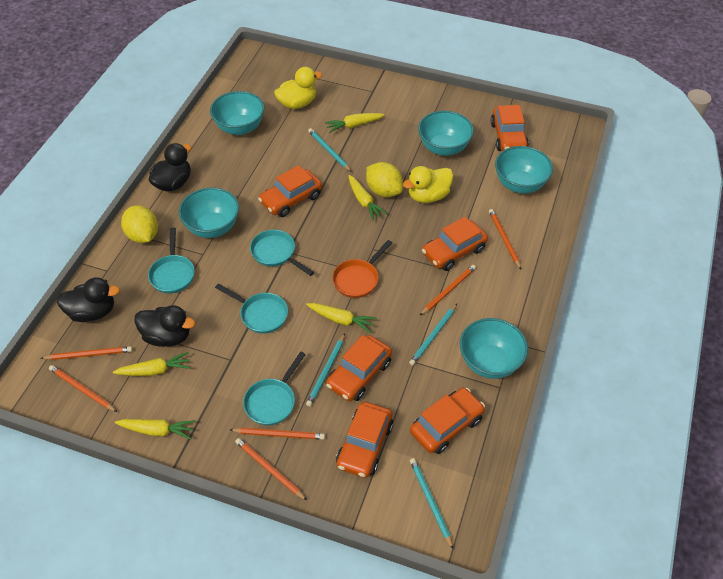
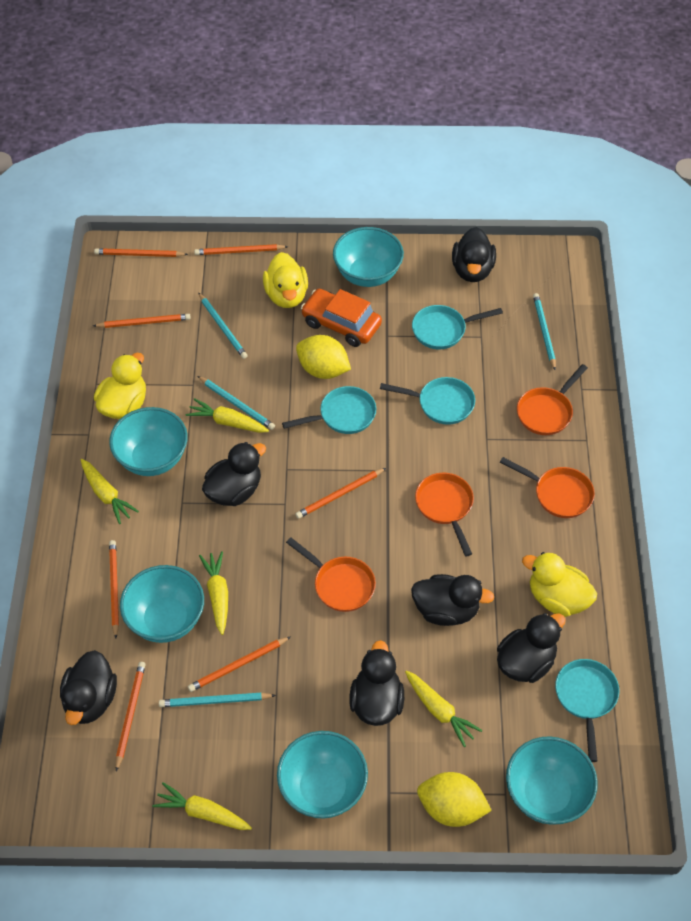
black duck: [56,277,120,322] [134,305,195,347] [149,143,191,191] = 3 -> [60,650,117,725] [202,442,266,506] [349,640,404,726] [411,574,494,626] [452,227,496,282] [497,613,566,683] = 6
orange car: [258,165,322,217] [326,335,392,401] [336,402,393,478] [410,388,485,454] [422,217,488,271] [490,105,529,151] = 6 -> [301,289,382,347] = 1
orange pan: [332,240,392,298] = 1 -> [286,537,376,612] [415,473,474,556] [500,457,595,518] [517,364,588,435] = 4
orange pencil: [41,346,132,360] [49,365,117,412] [230,428,325,440] [235,438,307,500] [420,265,476,315] [489,209,521,269] = 6 -> [93,314,191,328] [94,248,188,257] [109,540,119,639] [116,662,146,772] [188,637,290,692] [194,244,288,255] [296,468,386,519] = 7
yellow duck: [274,67,322,109] [403,166,453,203] = 2 -> [94,353,146,419] [263,252,308,308] [522,552,597,617] = 3

